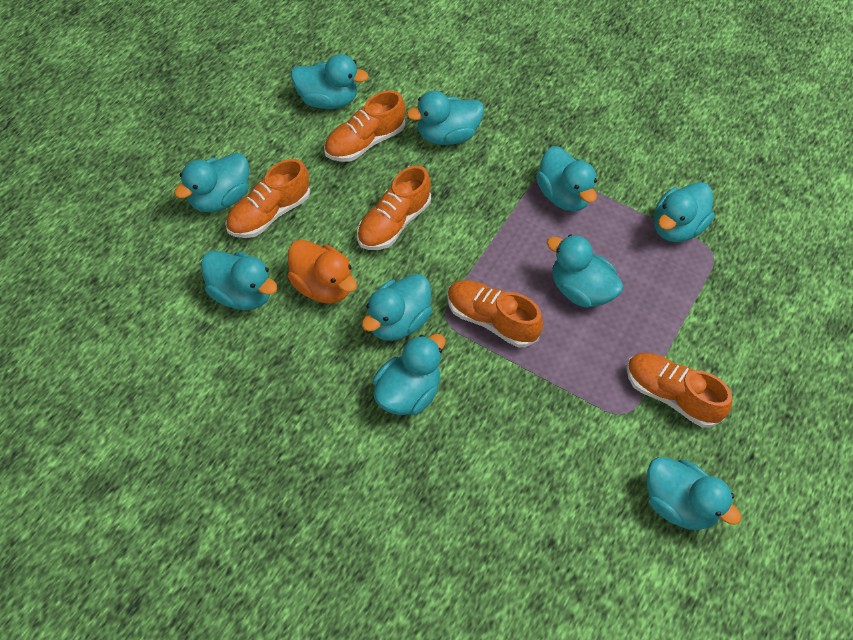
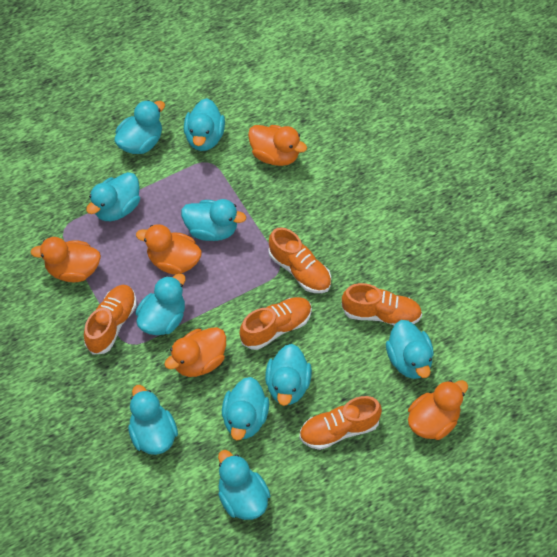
orange duck: [288,239,357,304] = 1 -> [30,237,101,282] [136,224,202,275] [164,327,226,377] [248,125,307,166] [408,380,468,440] = 5

